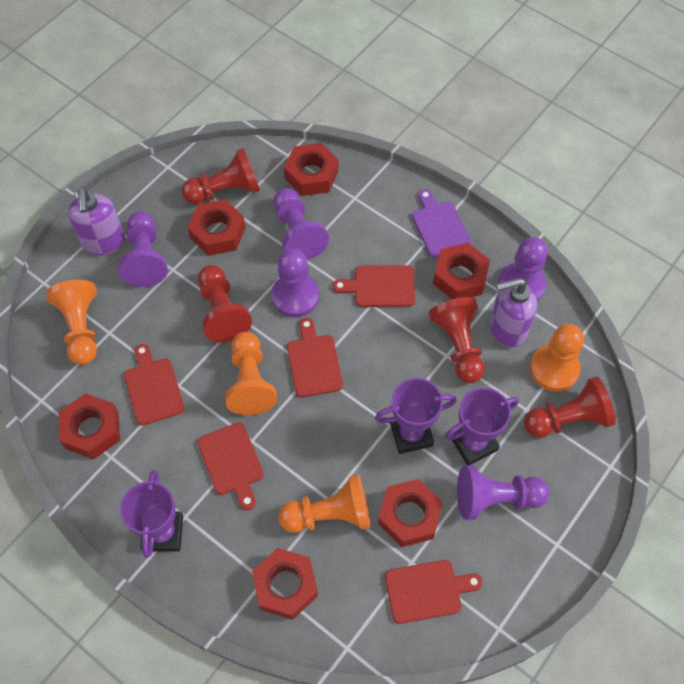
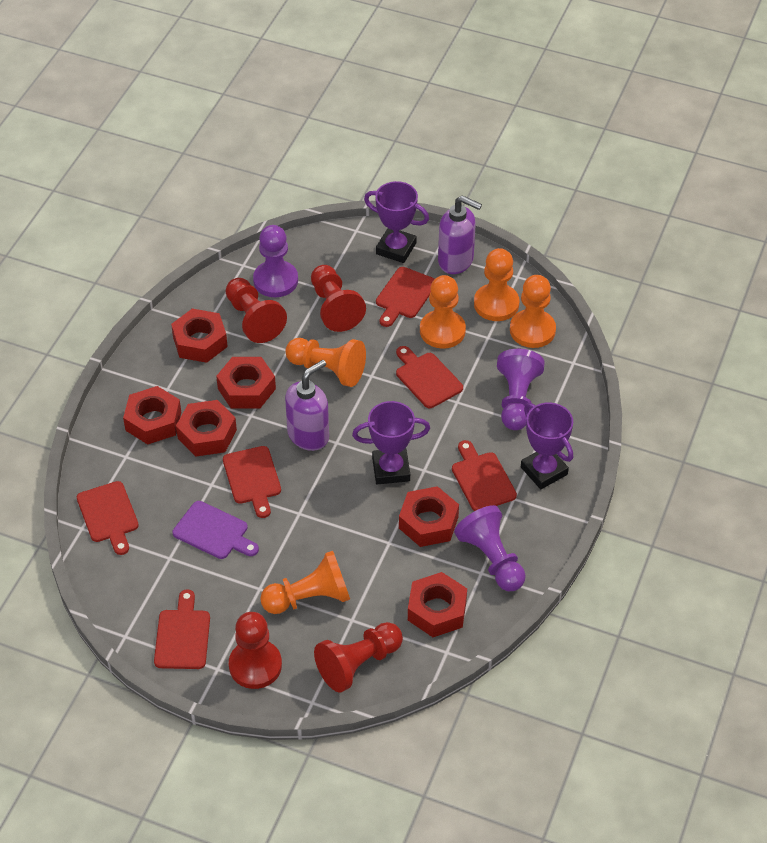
orange pawn: [46,280,97,365] [225,332,277,415] [278,474,371,533] [530,324,584,392] = 4 -> [260,551,350,614] [286,338,366,387] [420,275,466,349] [474,248,519,321] [510,275,556,348] = 5
purple pawn: [119,211,167,287] [272,249,319,317] [273,188,329,260] [457,465,550,520] [498,237,548,301] = 5 -> [253,225,298,297] [454,505,526,591] [497,349,545,430] = 3
red cutting board: [124,344,185,426] [197,422,264,510] [287,318,343,397] [333,265,415,307] [385,560,483,624] = 5 -> [77,481,139,555] [154,589,210,669] [223,446,281,518] [376,267,435,327] [396,346,463,408] [452,440,517,511] = 6

